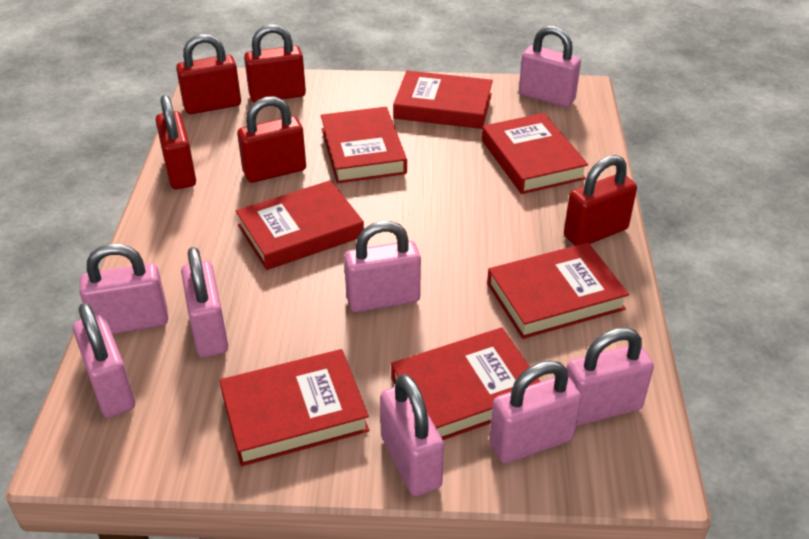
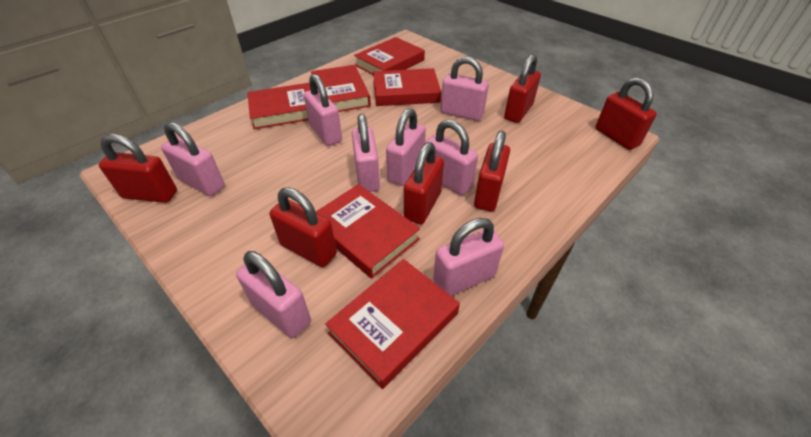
red book: [220,349,369,466] [236,180,364,270] [321,107,407,183] [391,327,540,440] [393,70,493,129] [482,113,588,194] [487,243,629,339] = 7 -> [247,83,311,129] [311,65,371,112] [316,184,420,279] [325,259,460,389] [354,37,425,75] [373,68,441,106] = 6
red padlock: [156,95,196,189] [176,34,241,114] [237,96,306,183] [244,24,306,103] [564,155,637,246] = 5 -> [99,134,177,203] [269,187,337,267] [404,142,444,224] [474,131,510,212] [504,54,541,123] [595,78,657,150] = 6

